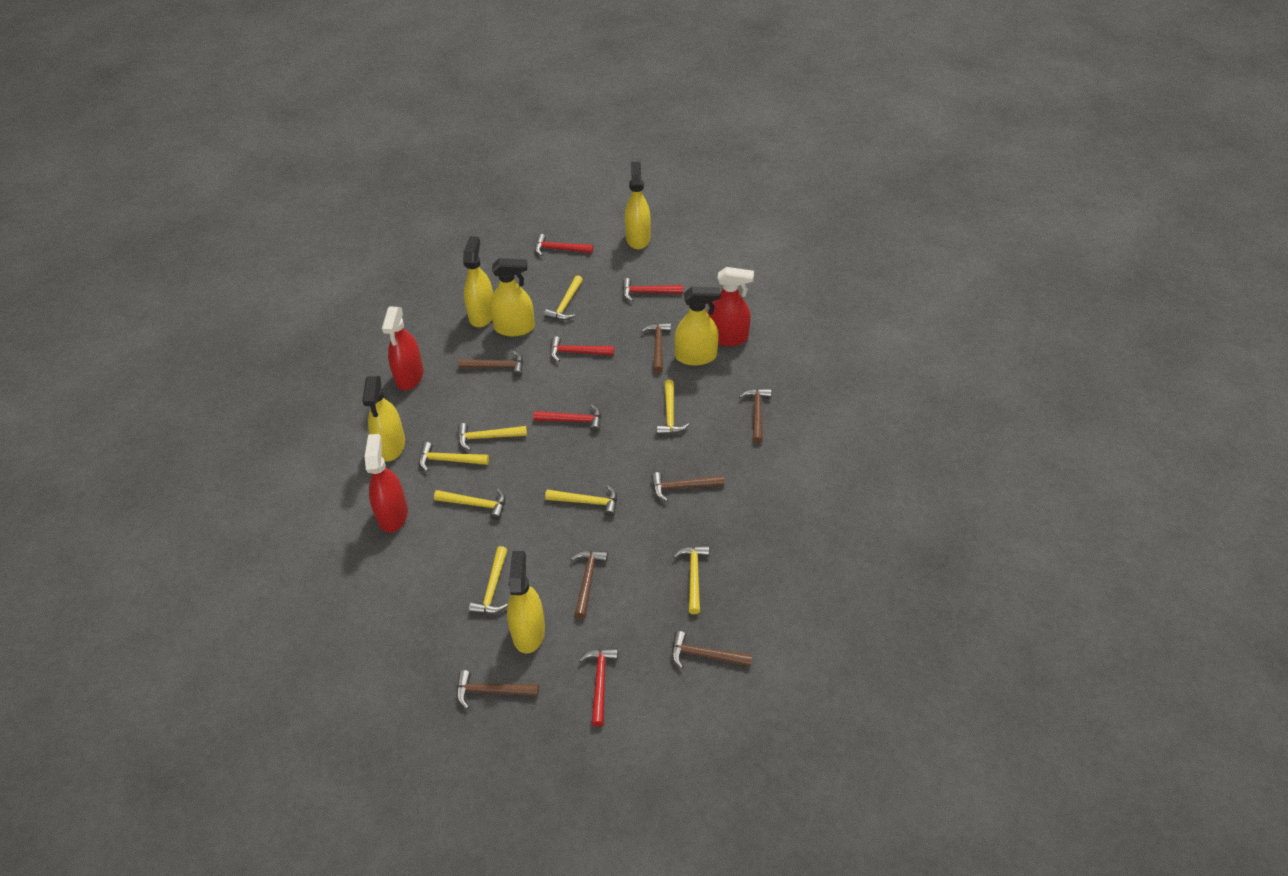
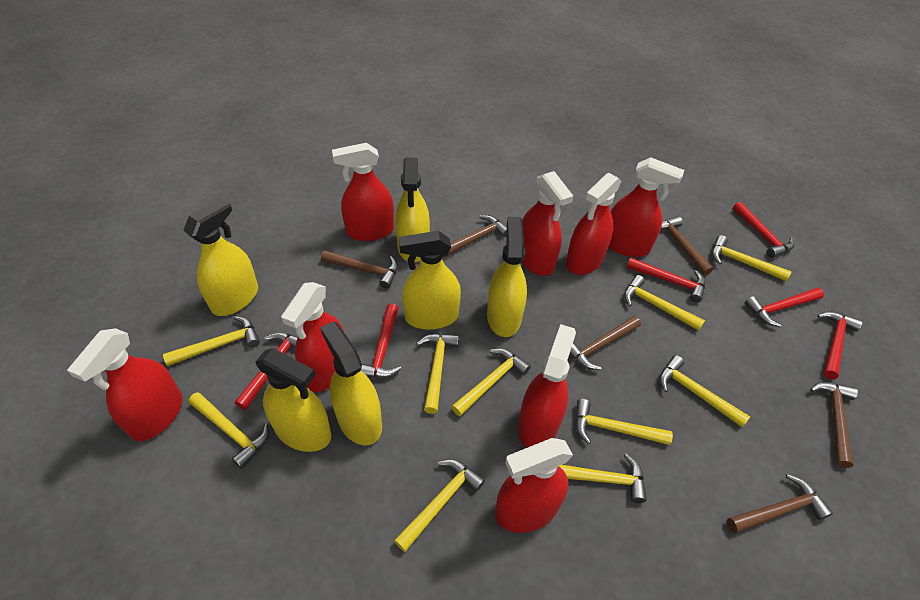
brown hammer: [457,670,539,709] [458,351,523,377] [571,550,608,619] [641,323,671,373] [651,472,724,502] [672,631,752,669] [739,388,771,443] = 7 -> [321,251,398,289] [443,215,507,258] [569,316,641,370] [661,216,713,275] [727,474,833,533] [810,382,858,468] = 6
red hammer: [533,404,601,432] [535,234,593,256] [550,336,614,362] [579,648,618,726] [622,278,683,301] = 5 -> [235,332,298,410] [361,303,402,378] [626,257,705,303] [733,202,794,258] [745,287,824,327] [817,311,863,379] = 6
red spray bottle: [365,434,408,533] [382,306,424,390] [707,267,754,346] = 3 -> [67,328,183,441] [281,282,344,392] [332,143,394,241] [495,438,573,533] [518,324,576,448] [522,171,574,276] [566,173,622,275] [609,157,684,257] = 8
yellow hammer: [419,442,489,471] [434,489,506,520] [458,423,527,451] [469,546,508,614] [544,275,583,320] [545,485,617,517] [657,380,689,435] [673,545,709,614] = 8 -> [163,316,260,366] [188,392,269,469] [394,459,485,552] [417,334,459,414] [451,348,531,416] [559,454,647,503] [575,399,673,445] [624,275,705,331] [660,355,750,427] [712,235,791,281] = 10

